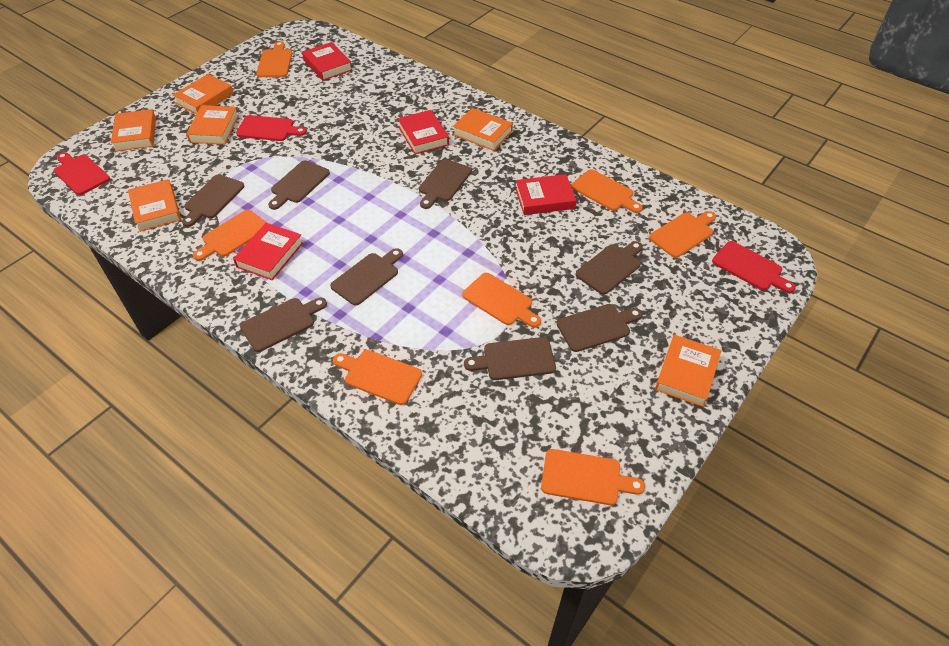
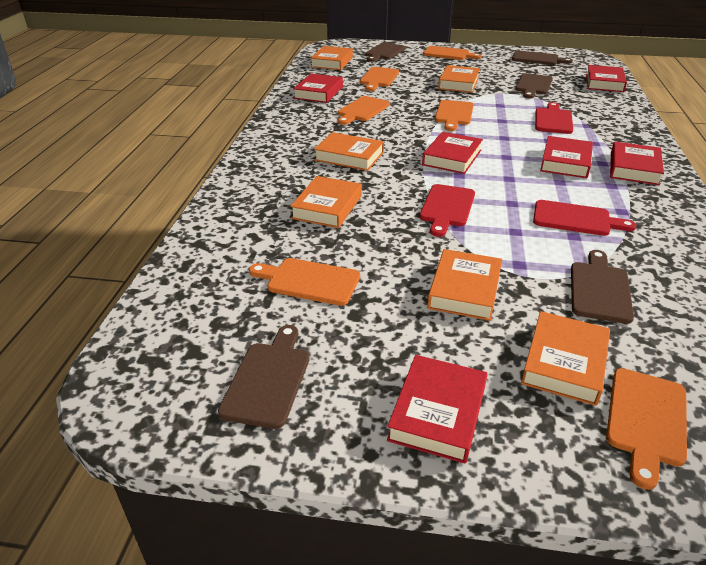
brown cutting board: [182,175,244,227] [240,298,327,352] [268,160,330,210] [330,248,403,305] [419,159,472,209] [464,337,556,380] [557,304,643,352] [576,241,643,295] = 8 -> [218,325,310,429] [365,43,405,62] [512,51,573,65] [515,73,553,99] [571,250,634,324] = 5
orange cutting board: [193,210,267,261] [257,41,292,77] [333,350,422,405] [462,273,541,328] [541,449,645,505] [571,169,643,213] [649,211,716,258] = 7 -> [249,258,360,306] [338,96,390,125] [360,67,399,91] [423,46,481,60] [435,100,474,131] [606,368,687,490] = 6
red book: [233,223,303,280] [302,42,352,81] [397,110,449,154] [515,174,576,215] = 4 -> [293,74,343,103] [387,355,488,464] [422,132,483,174] [540,136,593,178] [586,65,627,92] [610,142,664,185] = 6

